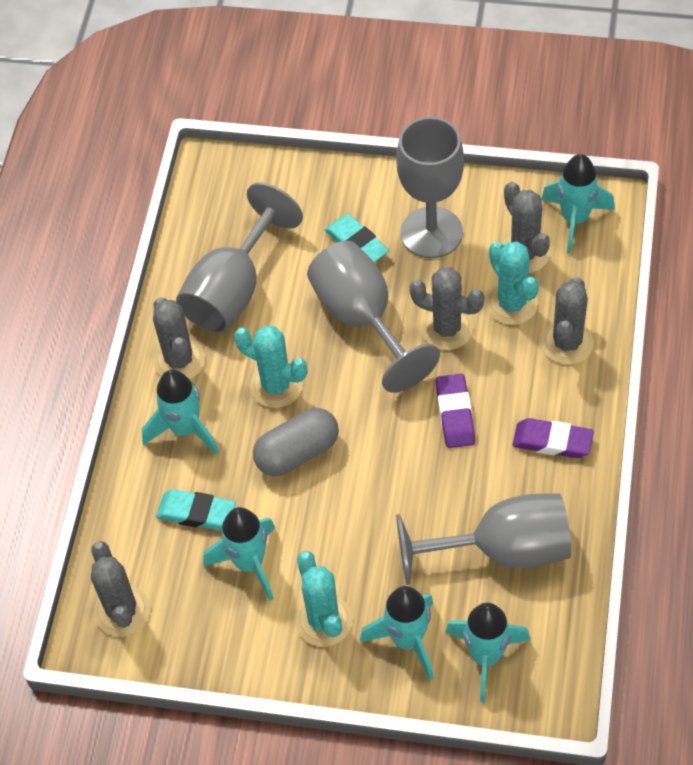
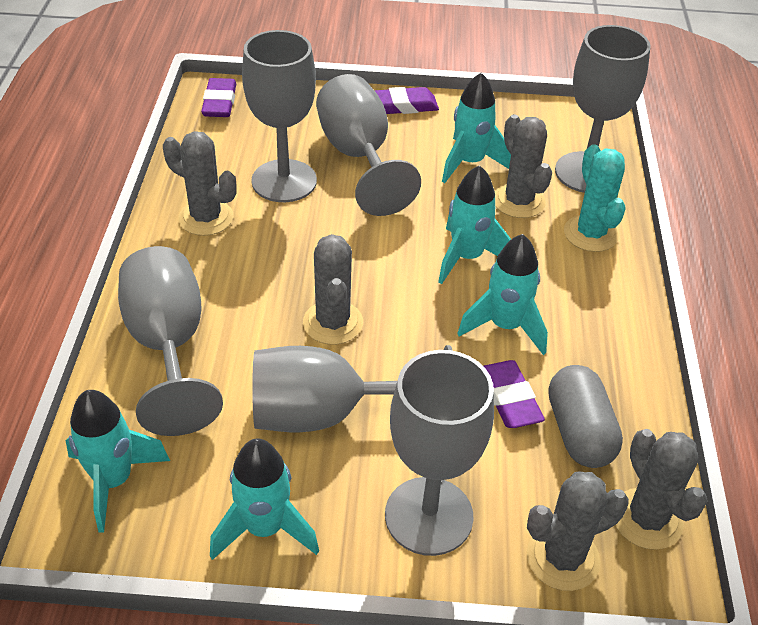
grey goblet: [176,182,303,333] [307,241,440,393] [396,117,464,258] [396,493,571,585] = 4 -> [118,246,223,436] [242,30,317,202] [252,345,453,432] [316,74,421,216] [385,350,494,556] [555,25,651,193] = 6
purple eraser: [436,374,475,448] [512,418,594,458] = 2 -> [201,78,236,117] [374,87,439,114] [484,360,545,428] = 3
turquoise cactus: [234,326,307,408] [296,551,352,647] [486,241,539,325] = 3 -> [564,144,626,252] = 1
turquoise eraser: [156,489,236,530] [324,214,389,263] = 2 -> none = 0

